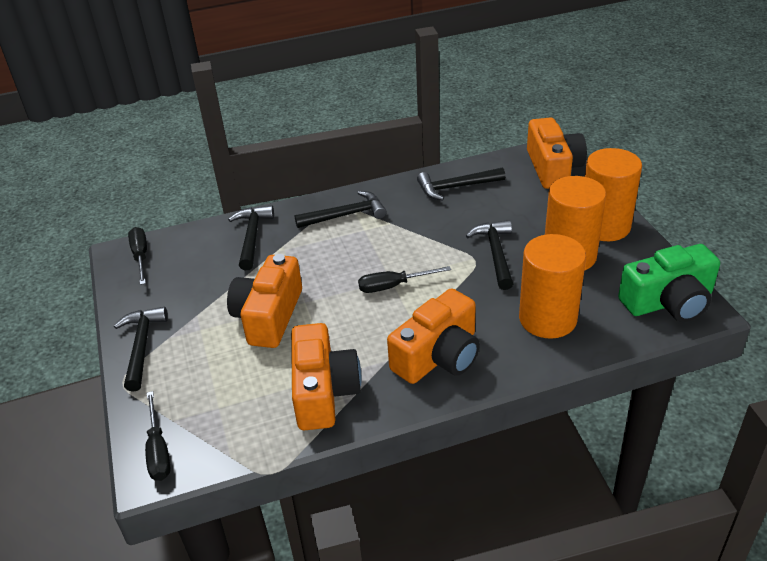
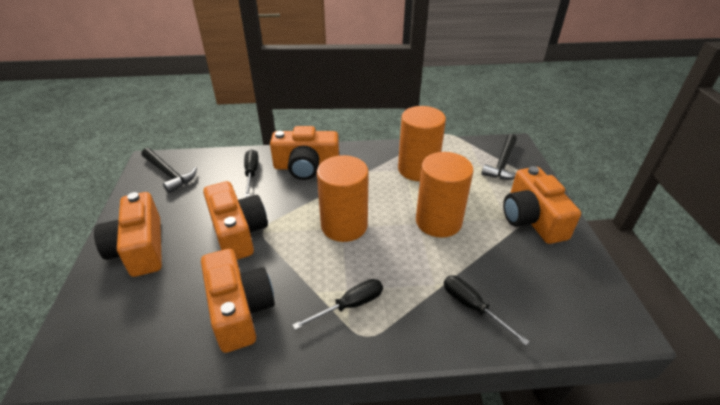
black hammer: [114,307,168,392] [228,205,274,270] [294,191,387,228] [417,167,505,200] [466,220,513,290] = 5 -> [141,148,197,193] [481,134,517,180] = 2
green camera: [618,244,720,322] = 1 -> none = 0
orange camera: [227,254,302,348] [291,323,362,431] [387,288,480,384] [527,117,587,189] = 4 -> [94,192,162,277] [201,249,275,353] [203,181,268,260] [270,126,339,180] [503,166,581,244] = 5

